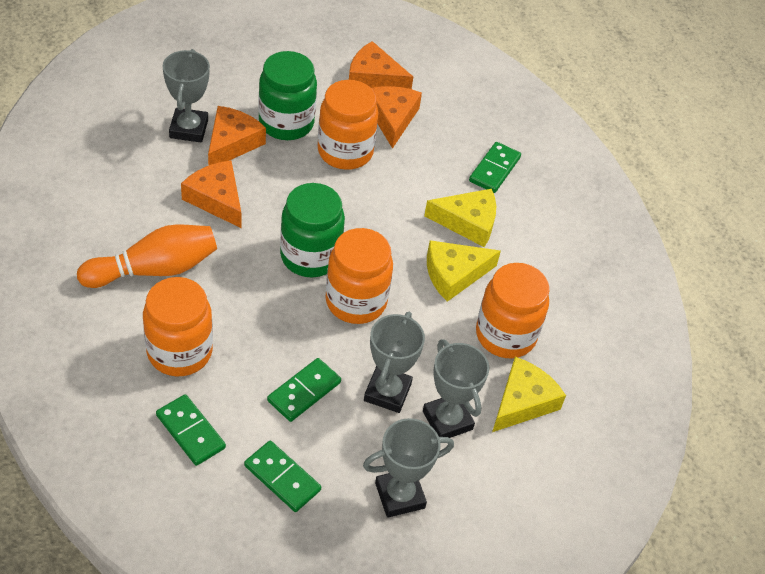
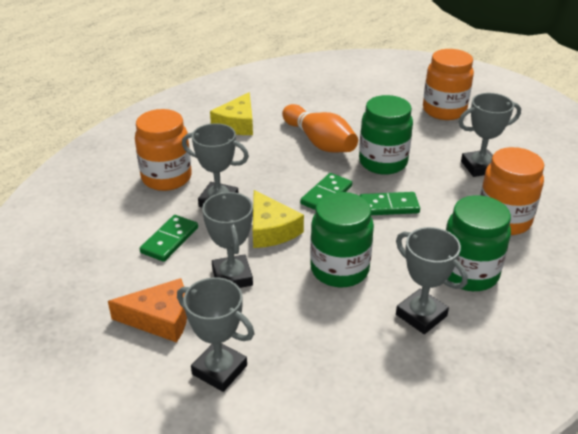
green domino: [156,394,226,466] [244,441,321,512] [267,358,341,422] [469,142,521,193] = 4 -> [140,215,198,262] [300,173,352,210] [360,192,420,215] = 3
green jar: [258,51,317,140] [280,183,345,277] = 2 -> [310,192,374,287] [359,95,413,175] [446,195,511,291] = 3
grey trophy: [162,49,210,142] [363,418,454,518] [364,312,425,413] [423,339,489,438] = 4 -> [177,277,254,392] [182,123,249,207] [202,192,253,288] [396,227,468,334] [459,93,521,177] = 5
orange cheese: [181,161,241,228] [208,106,266,166] [349,41,413,89] [372,86,422,149] = 4 -> [108,278,187,343] = 1
orange jar: [143,277,213,376] [318,80,378,170] [326,228,393,324] [476,263,549,358] = 4 -> [135,109,192,191] [423,49,474,120] [480,147,544,235] = 3
yellow cheese: [424,189,496,247] [427,240,501,302] [492,357,566,432] = 3 -> [210,92,253,135] [253,190,304,248] = 2

